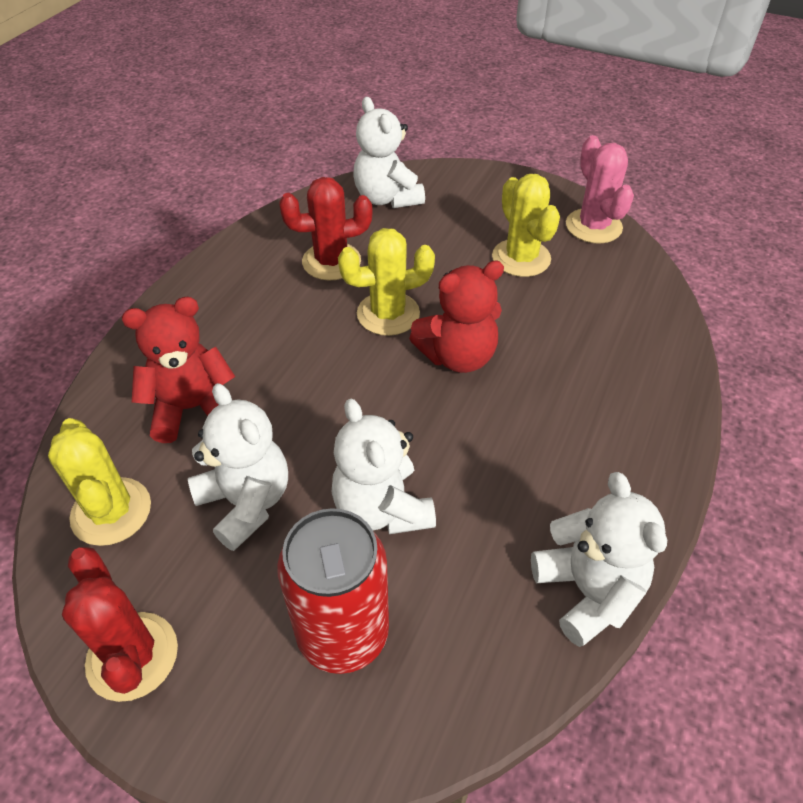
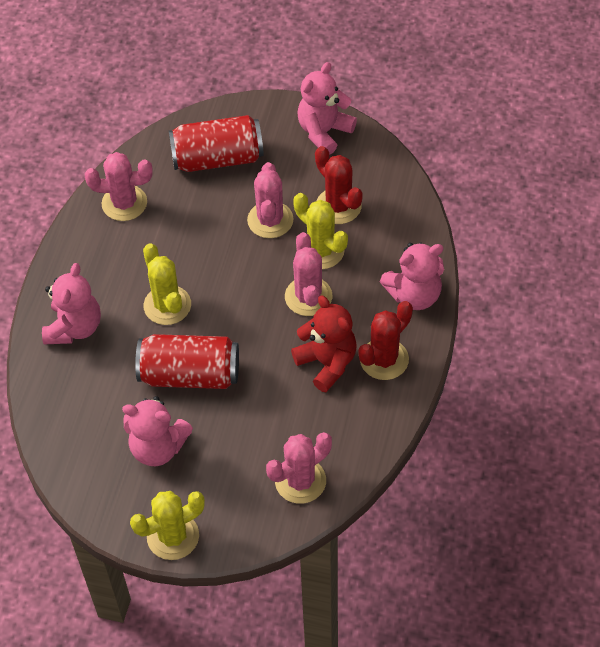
pink cactus: [566,135,634,244] = 1 -> [85,152,152,221] [247,162,294,238] [266,432,332,504] [285,232,332,316] = 4
pink teddy bear: none = 0 -> [42,263,101,344] [122,396,193,466] [297,62,357,155] [380,242,444,310] = 4
red can: [277,508,389,674] = 1 -> [135,334,239,389] [169,115,264,172] = 2
red teddy bear: [122,297,235,443] [409,260,504,373] = 2 -> [291,296,357,392] = 1
white teddy bear: [188,383,288,551] [331,399,436,534] [354,97,425,208] [531,472,667,647] = 4 -> none = 0

